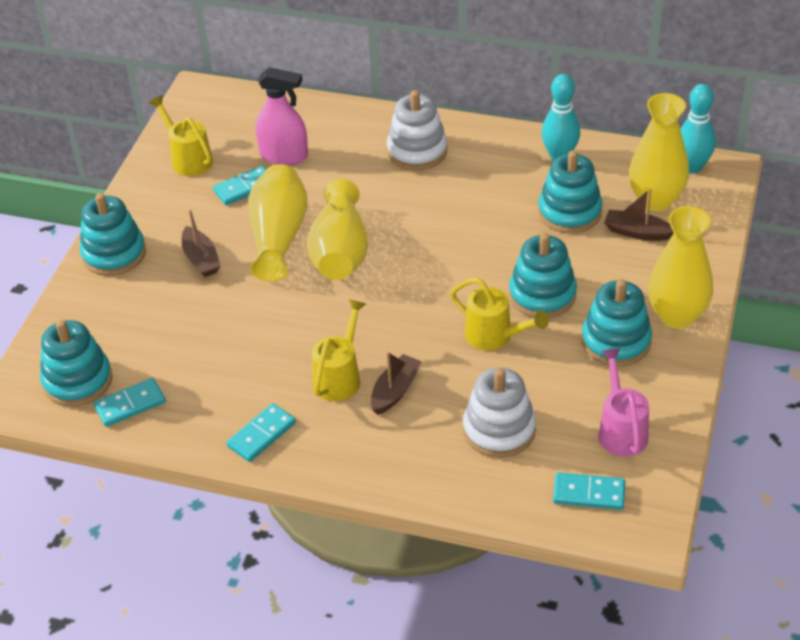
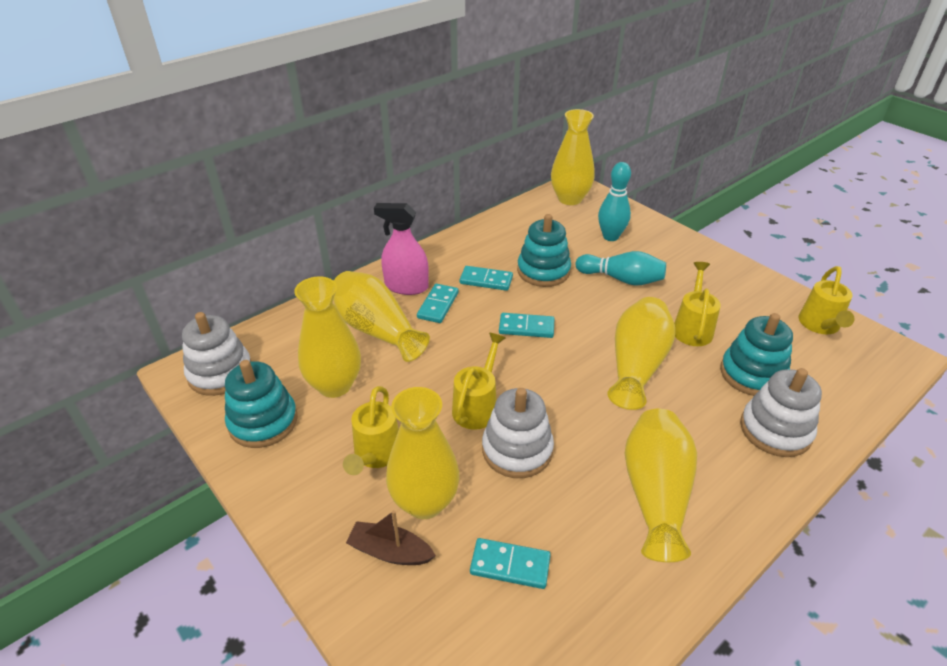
brown boat: [182,209,221,277] [371,352,422,415] [604,188,674,241] = 3 -> [346,510,436,565] = 1
pink watering can: [598,348,649,457] = 1 -> none = 0
turquoise stacking toy: [40,320,112,407] [80,193,146,276] [509,233,577,318] [538,150,603,234] [581,279,652,367] = 5 -> [225,360,298,448] [517,214,571,287] [720,313,793,396] = 3
white stacking toy: [387,90,447,171] [463,368,536,458] = 2 -> [182,312,251,396] [482,388,554,478] [740,368,822,457] = 3
yellow vase: [248,164,308,282] [307,179,368,280] [629,93,689,211] [648,206,713,329] = 4 -> [294,277,361,398] [333,271,430,362] [386,387,459,519] [551,109,595,205] [607,297,675,410] [624,409,697,562] = 6
yellow watering can: [149,95,213,176] [312,299,366,401] [451,278,549,350] = 3 -> [343,386,399,475] [452,333,506,430] [674,262,721,346] [799,266,855,334] = 4

